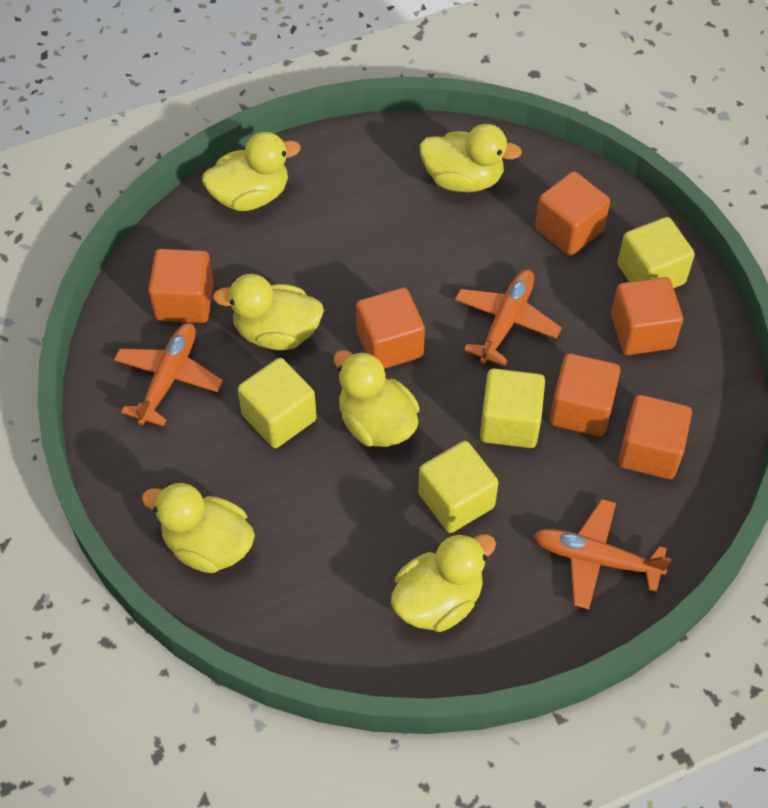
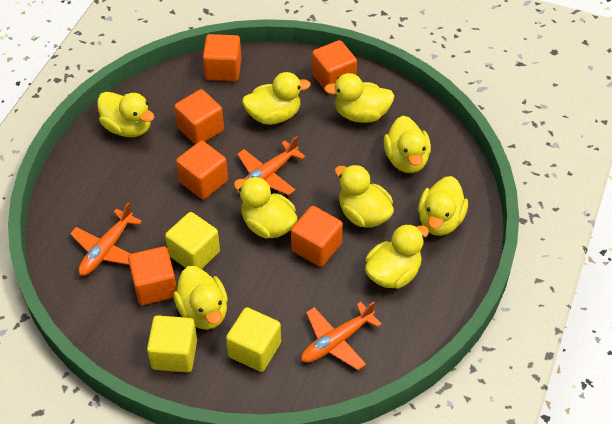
yellow cube: [238,358,317,448] [418,441,499,533] [480,368,545,448] [617,217,695,288] = 4 -> [147,315,197,372] [165,212,220,269] [226,307,281,372] = 3
yellow duck: [142,483,255,573] [202,132,301,211] [213,274,324,350] [334,350,420,447] [391,533,496,632] [420,124,522,192] = 6 -> [97,92,154,137] [173,266,228,330] [234,176,297,239] [242,72,311,125] [324,73,394,123] [335,165,394,227] [365,224,429,289] [384,116,431,173] [418,176,468,236] = 9

